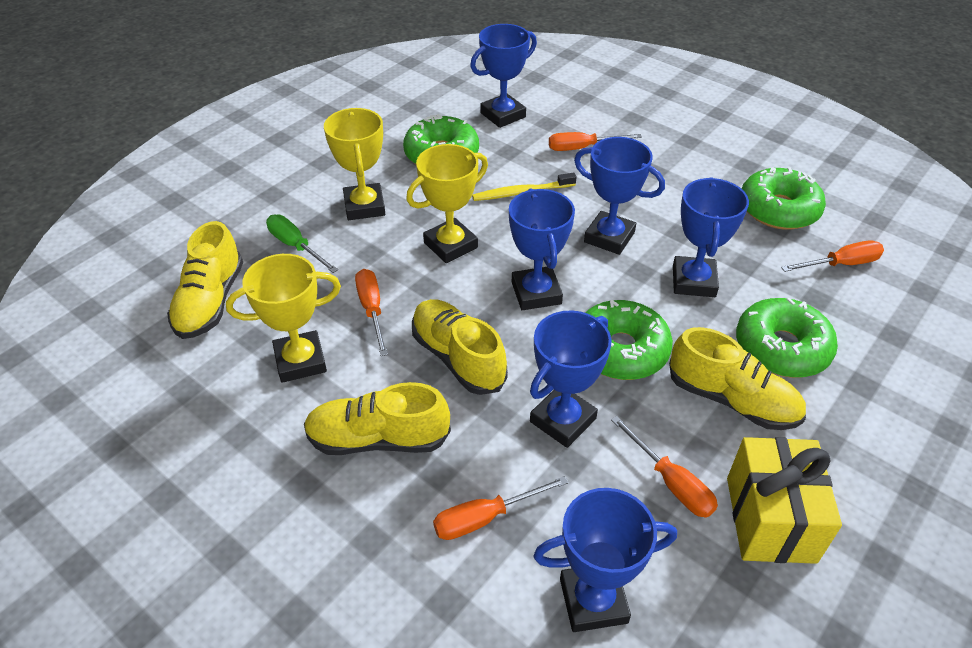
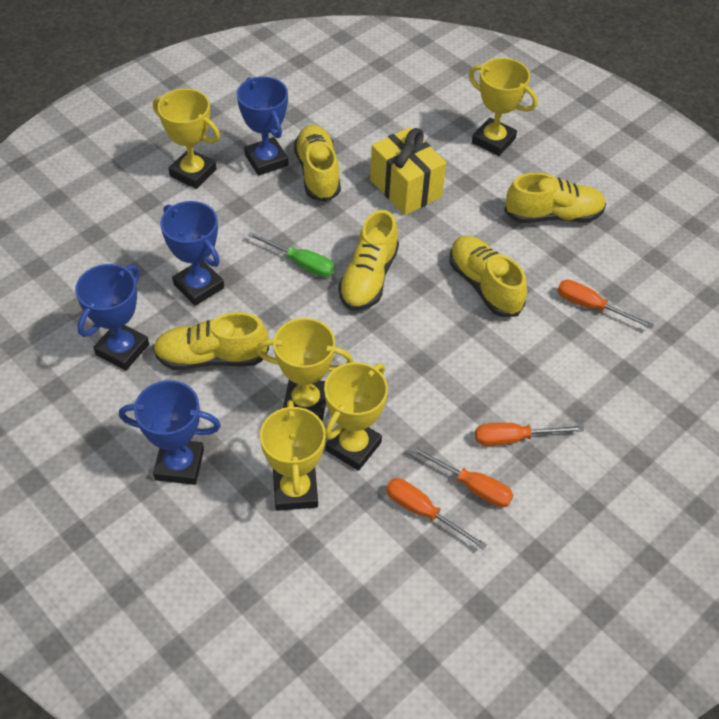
blue trophy: [470,24,537,128] [509,189,575,310] [530,310,612,448] [533,488,677,632] [574,137,665,255] [673,177,749,297] = 6 -> [75,264,149,370] [119,380,221,485] [160,201,224,306] [237,76,288,176] = 4
green donut: [403,114,479,164] [586,300,673,380] [736,298,838,378] [741,167,826,230] = 4 -> none = 0
orange screwdriver: [355,269,388,356] [433,476,568,540] [549,132,642,151] [611,416,718,518] [781,240,884,272] = 5 -> [386,478,487,550] [410,445,513,508] [475,423,584,446] [557,280,654,329] = 4
yellow shoe: [167,221,243,339] [304,382,451,455] [412,299,508,395] [669,327,806,430] = 4 -> [153,312,269,370] [294,125,341,202] [338,210,399,311] [450,236,527,317] [504,173,606,223] = 5
yellow toothbrush: [472,173,577,201] = 1 -> none = 0
yellow trophy: [226,254,341,383] [324,108,385,220] [406,144,488,263] = 3 -> [153,88,220,189] [256,318,353,421] [260,400,326,511] [324,362,388,471] [469,58,538,156] = 5

